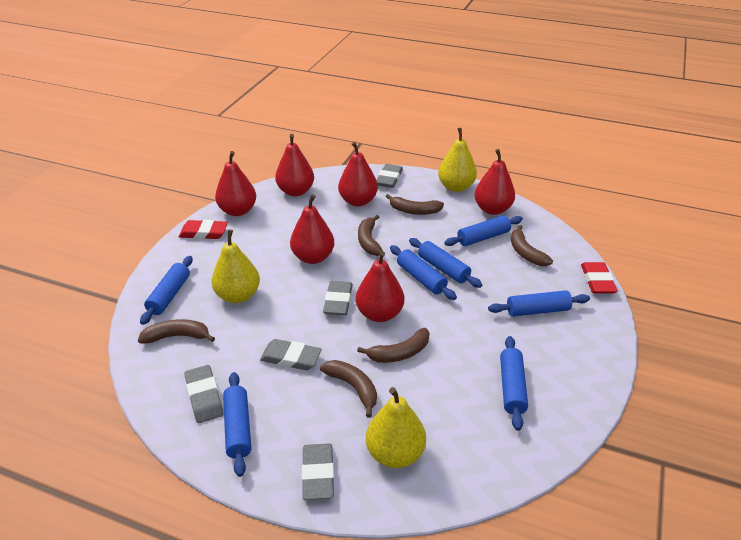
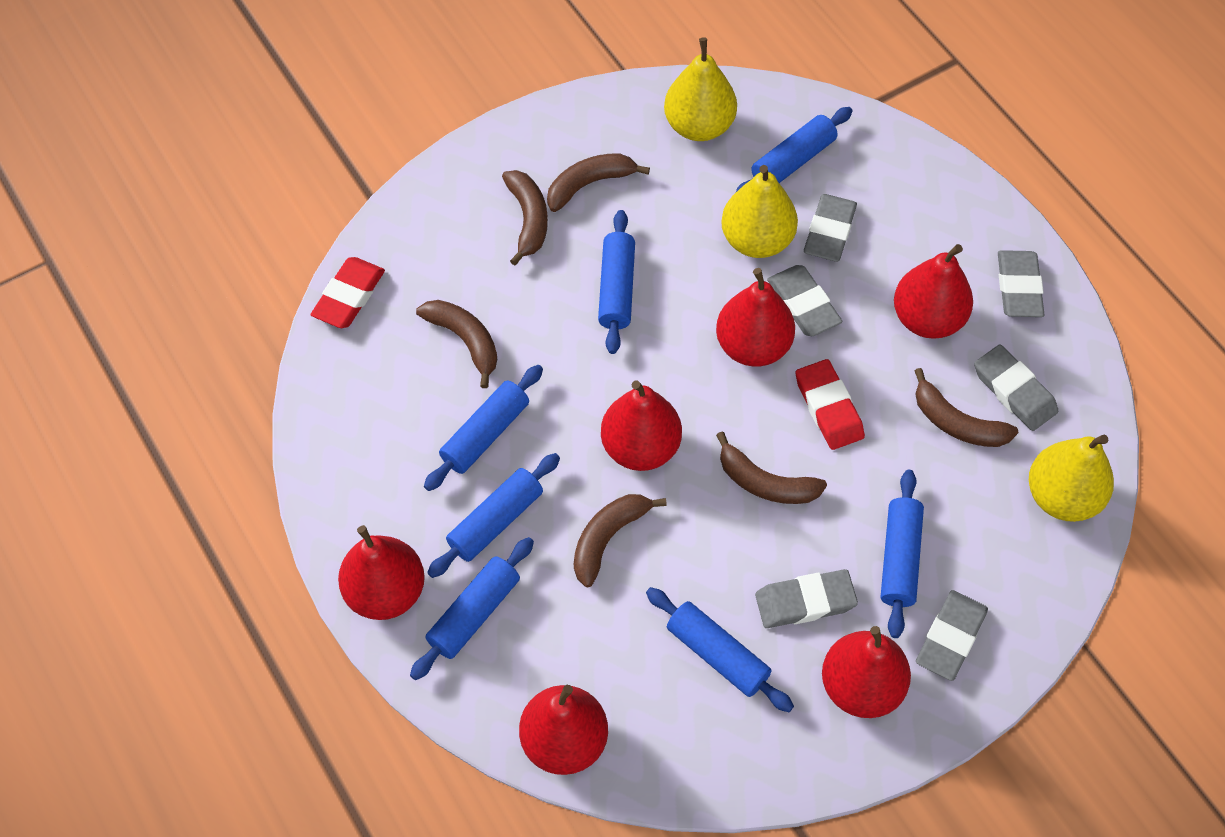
grey eraser: [184,365,223,423] [260,339,322,370] [302,443,334,500] [323,281,353,315] [376,164,403,188] = 5 -> [755,569,858,628] [767,265,843,336] [804,194,857,262] [916,590,988,681] [974,345,1058,431] [998,250,1045,317] = 6

